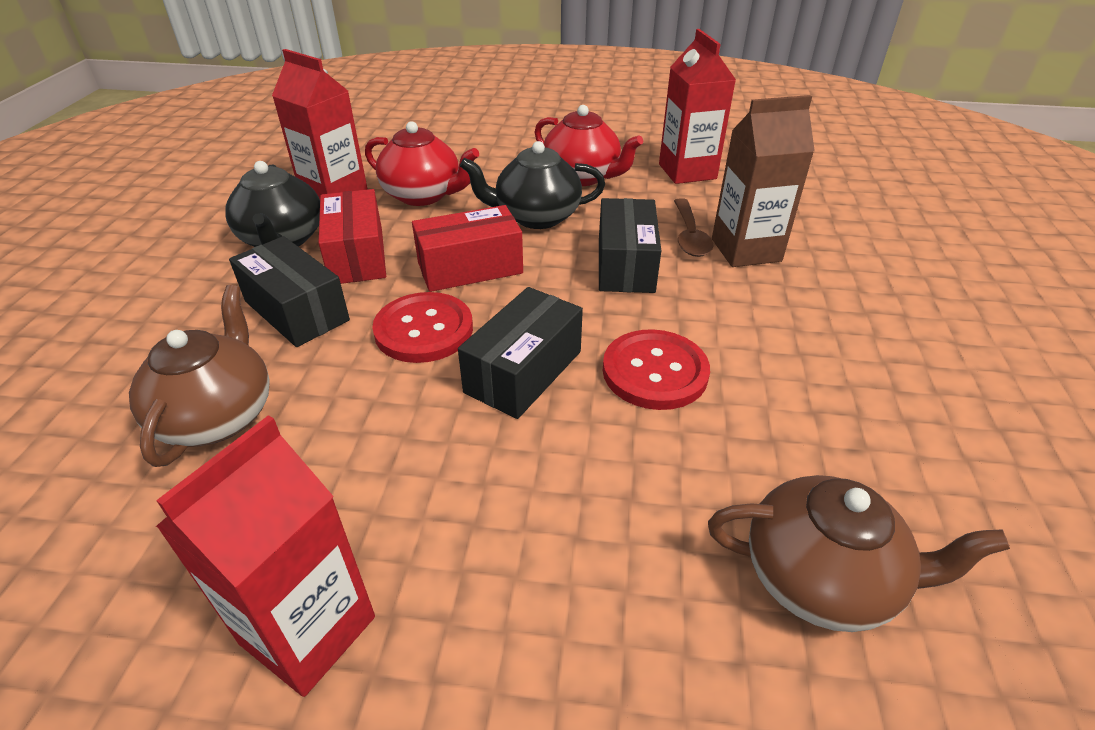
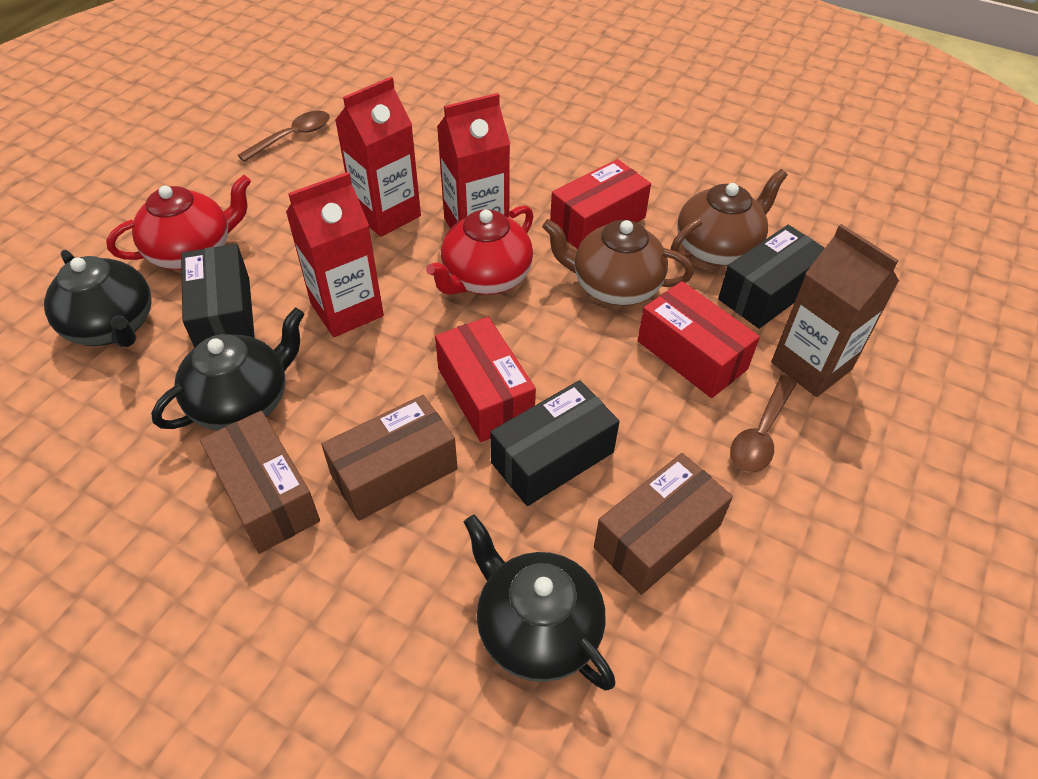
black teapot: [225,161,320,247] [460,141,605,229] = 2 -> [44,250,152,347] [151,308,305,431] [464,515,615,690] = 3
brown box: none = 0 -> [200,411,320,554] [321,395,458,521] [594,453,733,595] = 3
brown spoon: [674,198,713,257] = 1 -> [237,111,329,162] [730,375,797,473] = 2
red box: [318,189,386,284] [412,205,523,292] = 2 -> [435,317,536,442] [550,159,651,249] [637,281,760,398] = 3
red button: [372,292,473,363] [603,329,710,410] = 2 -> none = 0

